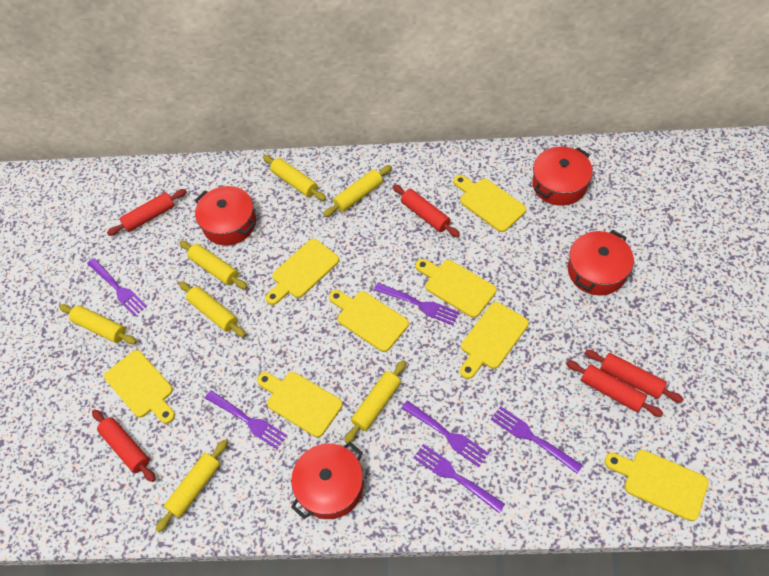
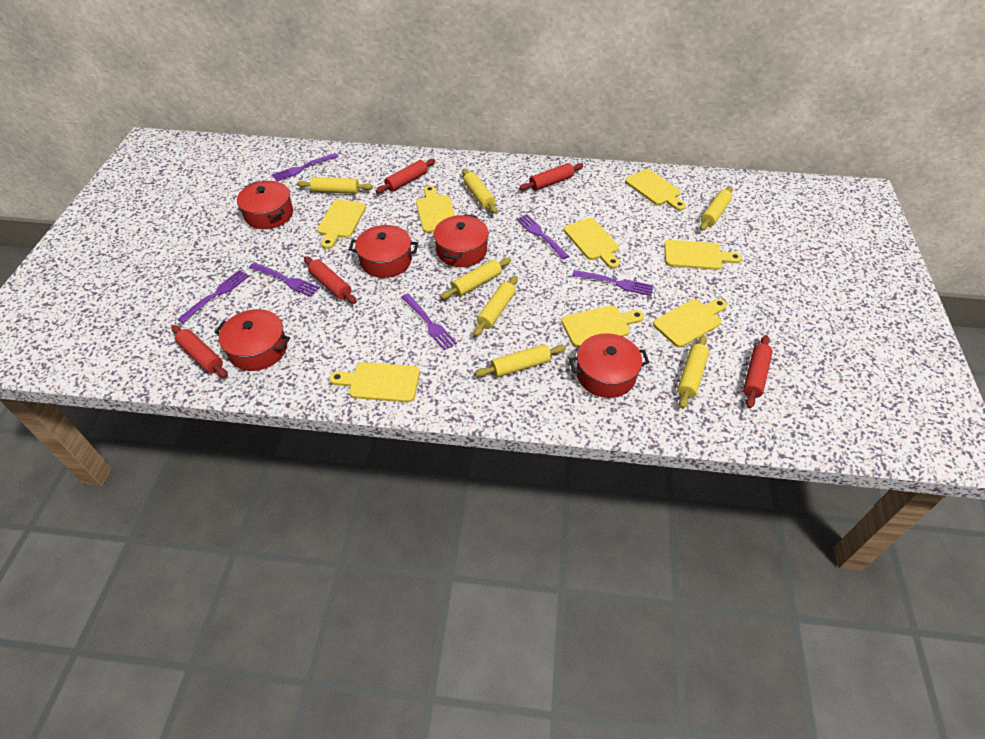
red pot: [195,186,256,245] [291,442,363,519] [532,147,593,206] [568,230,634,295] = 4 -> [214,309,290,371] [237,181,293,229] [349,225,418,278] [434,214,489,267] [569,333,650,398] = 5

